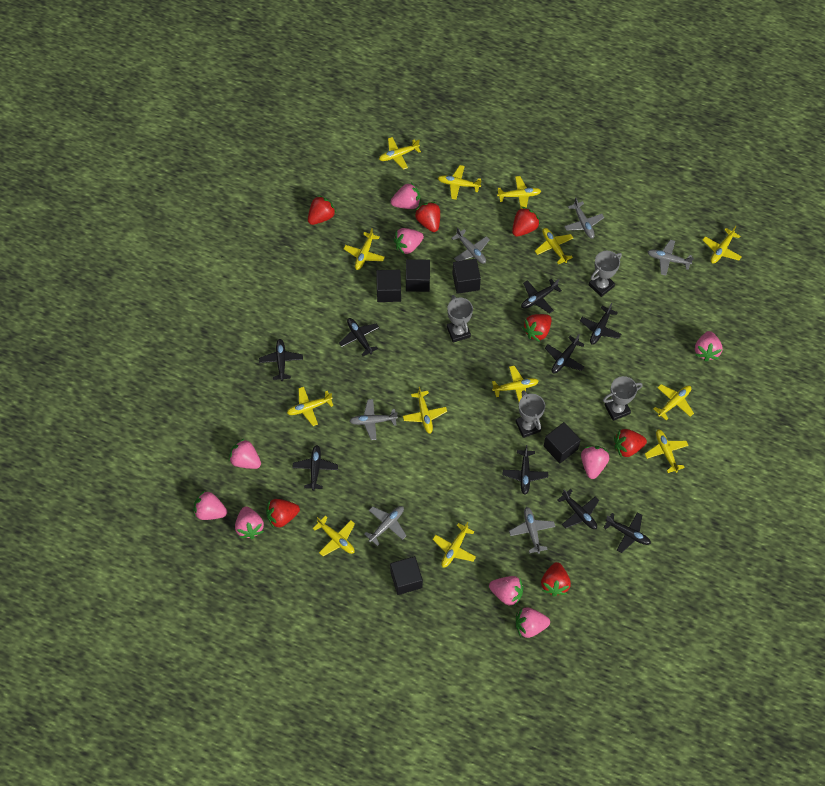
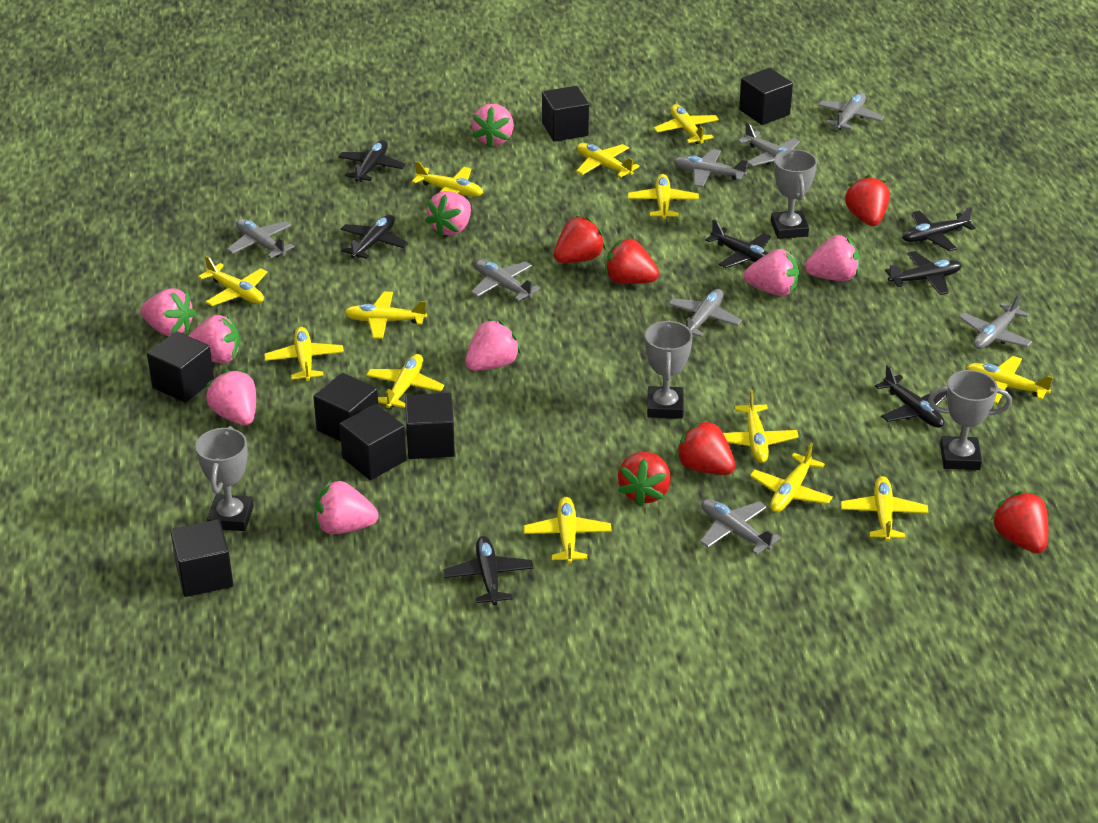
black cube: [376,270,401,302] [390,556,423,595] [406,259,430,292] [452,259,481,294] [544,422,581,464] = 5 -> [147,331,214,403] [170,519,234,597] [313,373,378,442] [339,404,406,480] [405,393,455,459] [542,86,589,142] [739,68,793,125] = 7
black plane: [259,339,303,381] [292,445,338,491] [339,318,379,356] [503,445,548,495] [521,279,562,313] [545,335,585,374] [558,489,599,529] [580,303,621,345] [604,512,651,553] = 9 -> [338,140,406,182] [341,215,408,259] [443,536,533,605] [705,219,771,268] [875,365,947,428] [885,251,962,295] [902,207,976,251] = 7
grey plane: [350,399,398,440] [364,506,406,546] [452,227,490,264] [509,507,555,554] [564,198,604,239] [648,240,694,276] = 6 -> [227,218,295,258] [471,259,540,301] [668,289,742,337] [674,149,748,187] [700,499,781,555] [738,122,800,166] [818,92,884,130] [959,294,1032,349] = 8
red strawberry: [266,499,300,528] [308,195,336,225] [415,202,440,232] [512,207,540,237] [522,314,552,342] [541,562,571,596] [614,429,647,458] = 7 -> [554,216,606,263] [605,238,659,284] [618,452,671,507] [675,420,736,475] [845,175,890,226] [990,491,1048,553] = 6

